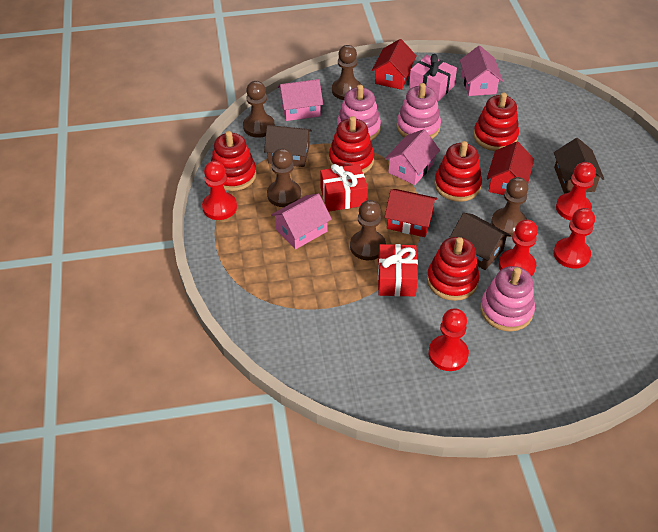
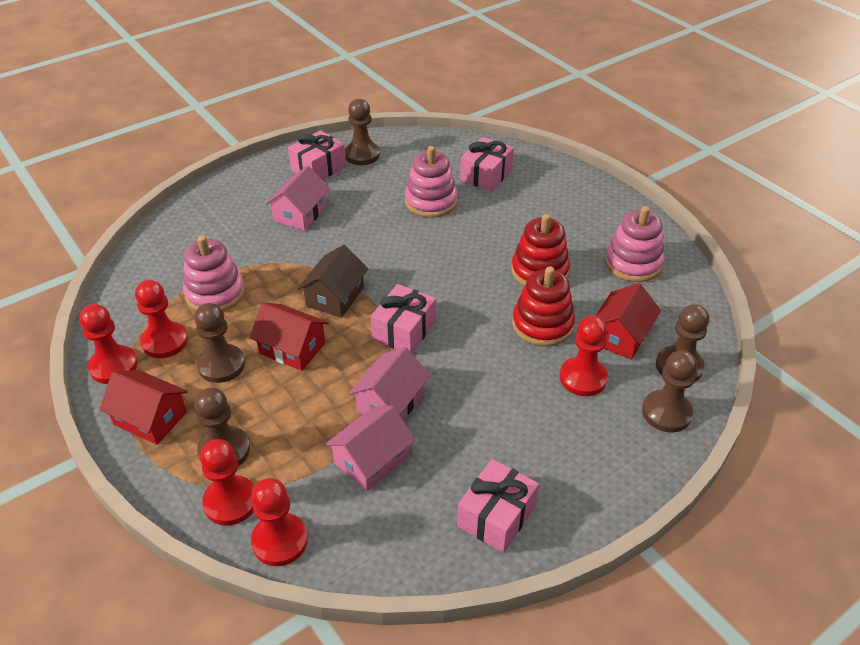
brown house: [264,125,312,167] [449,213,511,270] [554,138,604,194] = 3 -> [297,245,368,318] = 1
pink gift: [409,54,457,101] = 1 -> [288,130,346,180] [371,284,436,353] [457,459,539,553] [460,137,514,192] = 4
pink house: [271,194,332,249] [278,79,323,121] [385,129,440,185] [460,46,503,96] = 4 -> [265,166,330,231] [325,405,415,491] [349,347,431,420] = 3
red gift: [320,164,368,212] [378,244,418,297] = 2 -> none = 0
red stacking toy: [211,131,257,191] [329,116,374,174] [427,237,479,301] [434,141,482,202] [473,92,519,151] = 5 -> [511,214,570,286] [512,266,575,347] = 2

